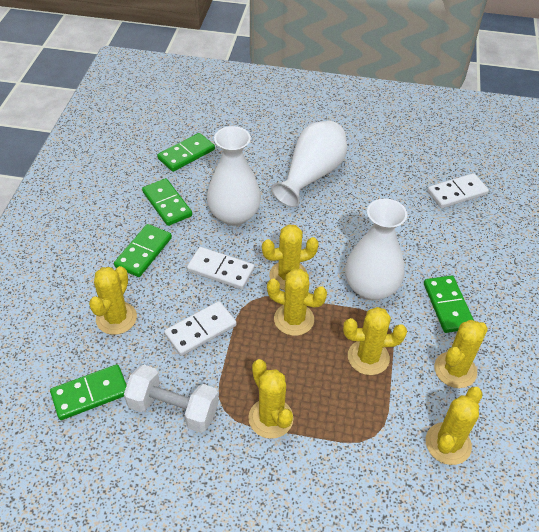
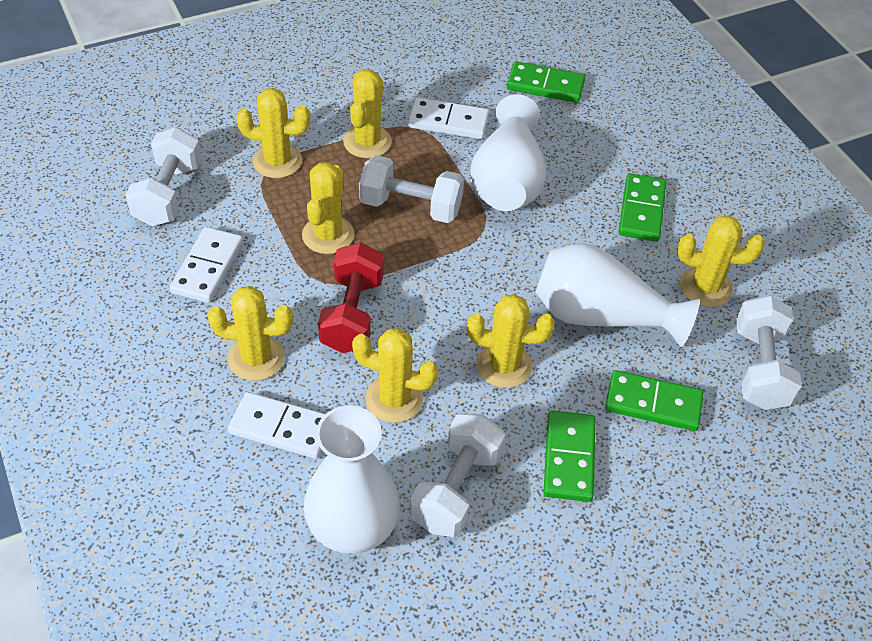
green domino: [50,364,127,420] [114,224,172,277] [142,178,192,226] [157,133,215,172] [424,275,474,333] = 5 -> [507,61,585,103] [543,410,596,502] [605,370,704,431] [619,173,666,242] = 4
red dumbbell: none = 0 -> [318,242,384,353] = 1
white dumbbell: [124,365,219,433] = 1 -> [126,127,202,226] [359,155,464,223] [410,413,505,537] [736,295,802,410] = 4

